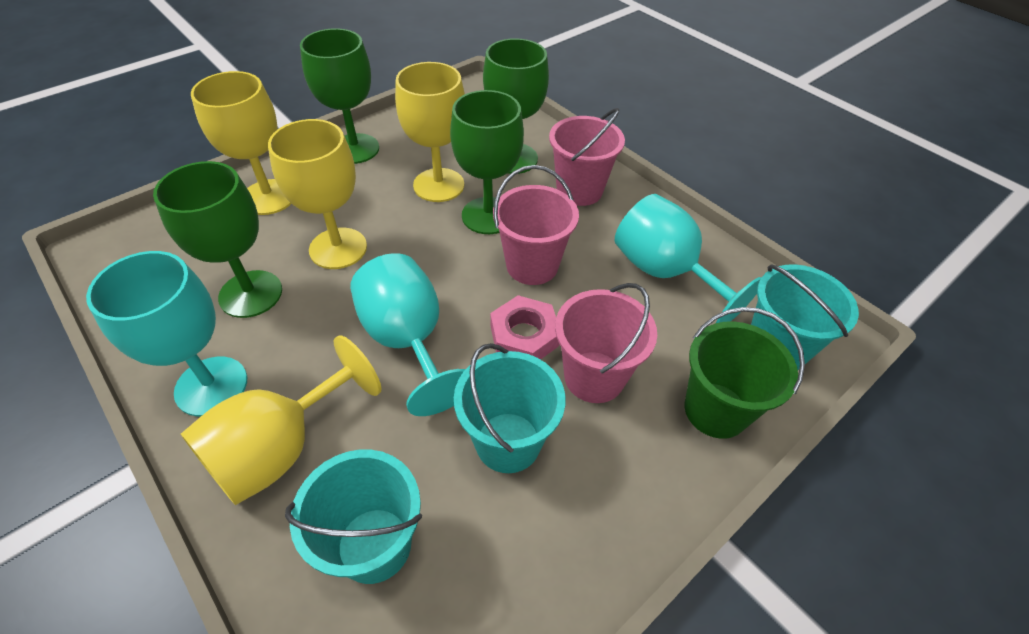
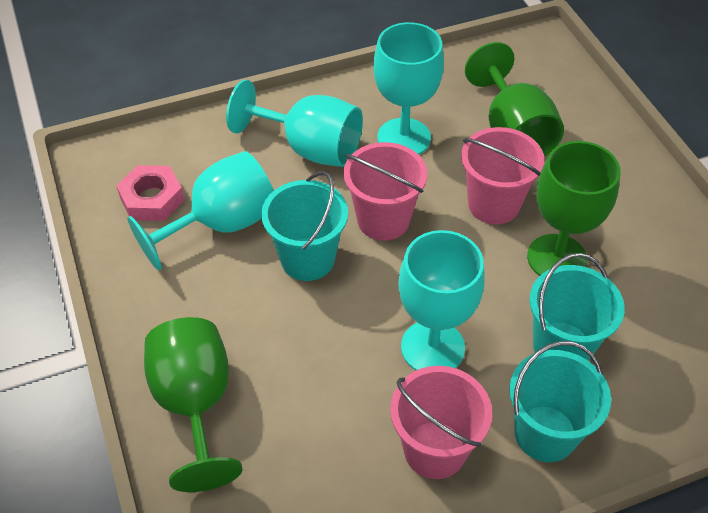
green bucket: [685,307,805,439] = 1 -> none = 0
green goblet: [153,161,282,318] [300,28,379,164] [450,90,524,234] [483,38,549,174] = 4 -> [144,317,243,492] [465,42,564,156] [527,141,621,276] = 3
turquoise goblet: [86,251,247,417] [350,253,466,416] [615,194,761,323] = 3 -> [127,151,274,271] [226,80,363,167] [373,22,444,155] [398,230,485,370] = 4
yellow goblet: [181,335,381,505] [191,71,291,215] [268,119,367,269] [395,62,465,202] = 4 -> none = 0

